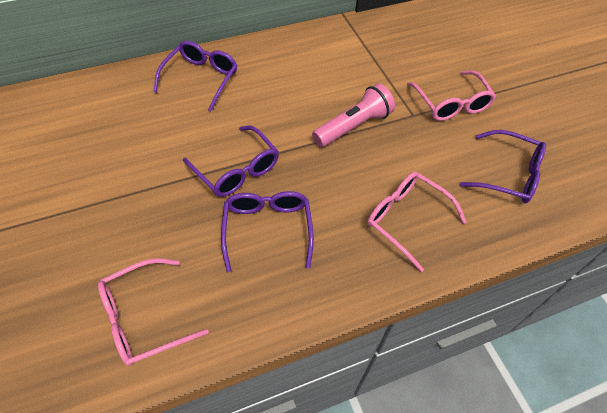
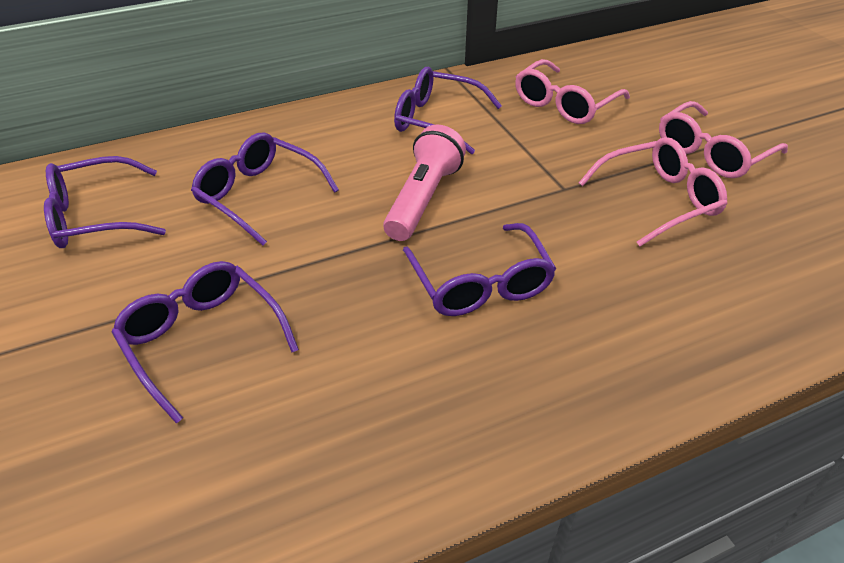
purple glasses: [153,41,237,112] [183,126,279,197] [221,191,314,272] [460,130,546,203] = 4 -> [44,156,166,248] [112,261,299,424] [191,132,339,245] [394,67,502,154] [403,223,556,316] = 5

